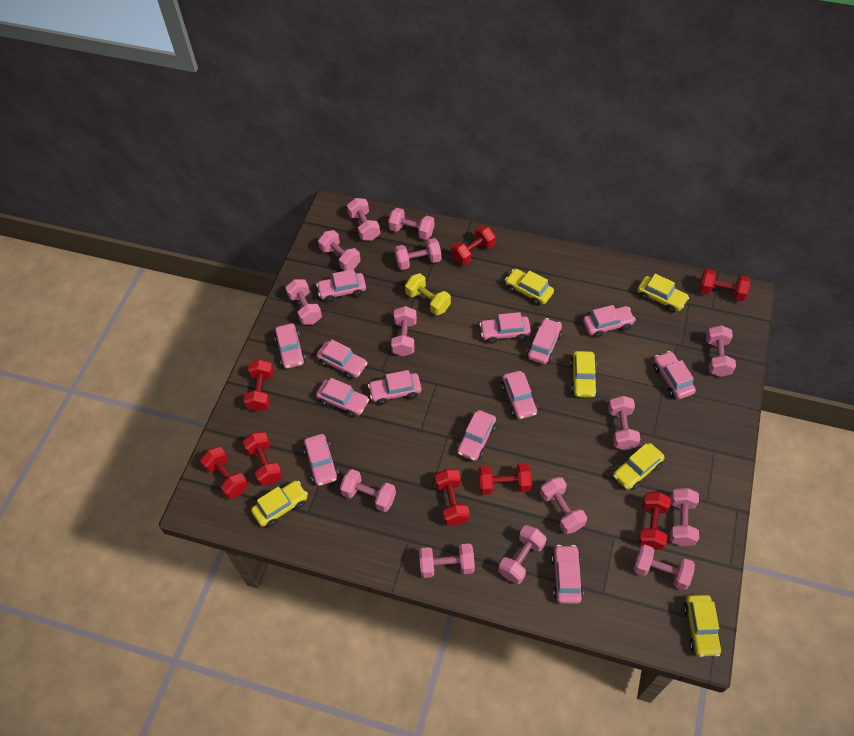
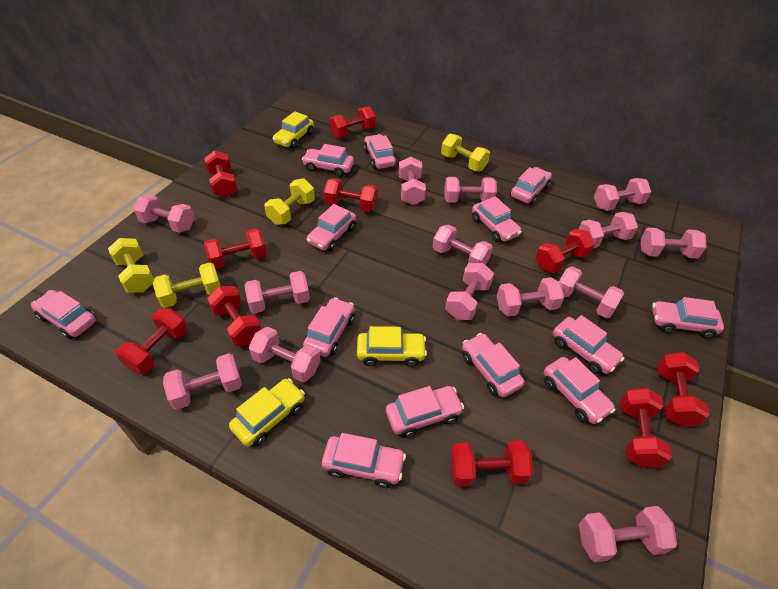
red dumbbell: [200,447,248,499] [243,432,283,486] [244,359,274,412] [435,469,470,525] [451,225,495,265] [478,463,532,495] [638,492,671,550] [699,269,750,302] = 8 -> [116,309,188,374] [204,150,237,198] [204,228,267,269] [207,286,261,346] [324,178,378,212] [330,106,376,138] [450,440,533,487] [536,229,595,273] [620,388,672,468] [657,352,710,426] = 10
yellow car: [251,481,308,527] [505,269,554,306] [570,351,598,397] [613,443,665,490] [637,274,689,313] [683,595,722,657] = 6 -> [229,378,305,446] [272,111,314,149] [357,326,427,367] = 3
yellow dumbbell: [405,273,451,315] = 1 -> [108,238,154,293] [153,262,221,308] [264,178,315,225] [441,134,490,171] = 4

